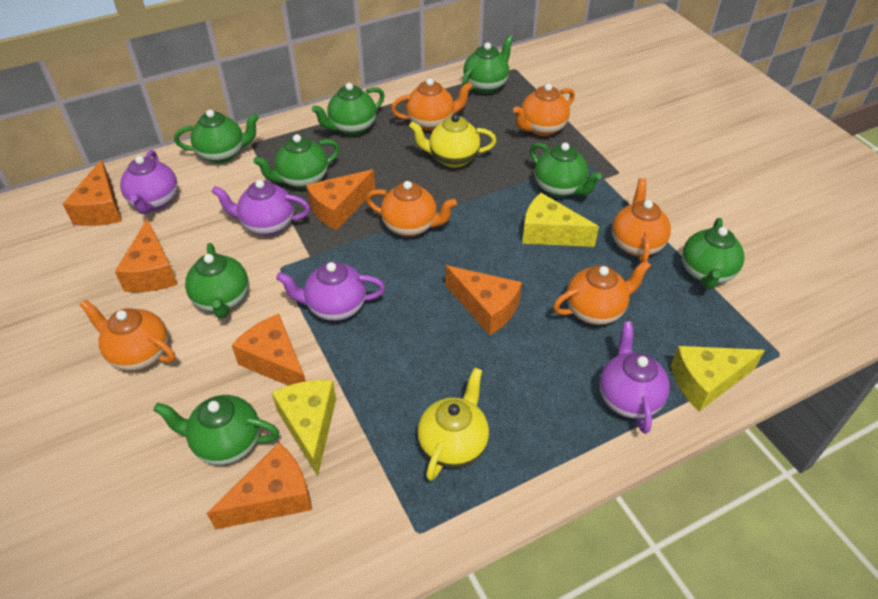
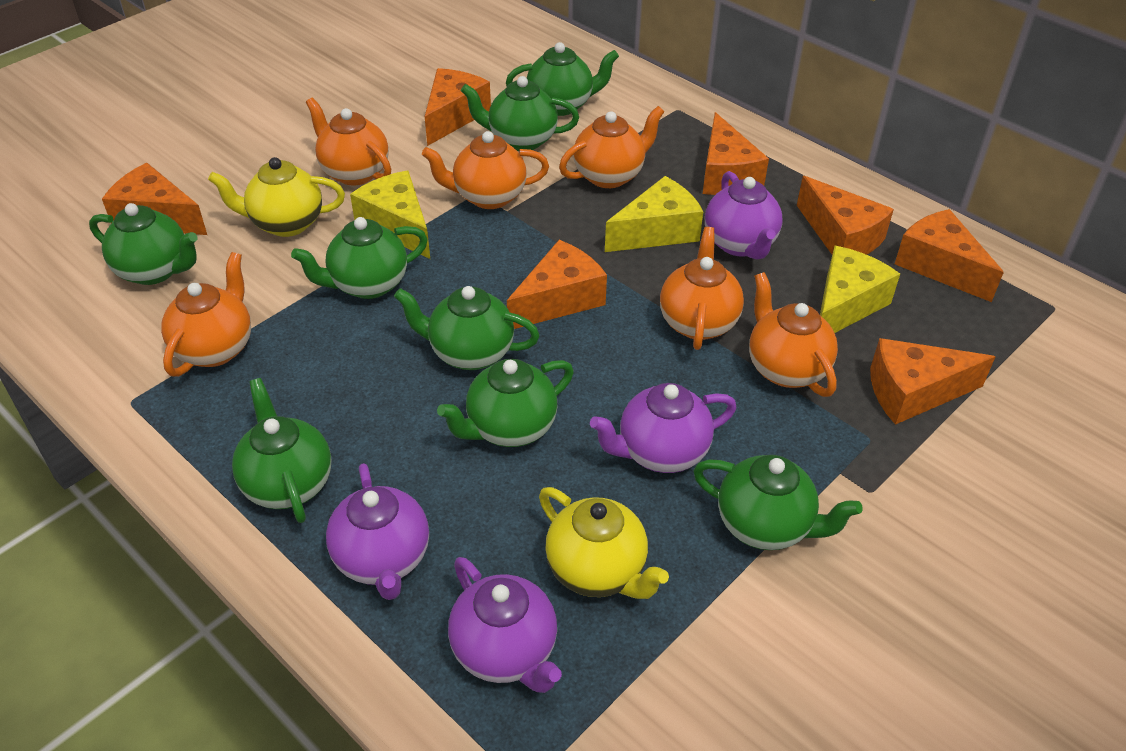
orange cheese: [63,160,122,226] [115,219,178,292] [207,443,312,529] [232,314,306,386] [306,169,375,230] [446,265,522,335] = 6 -> [102,163,207,235] [425,68,491,146] [507,240,607,329] [703,112,769,195] [797,176,894,255] [870,338,995,425] [895,209,1004,302] = 7

